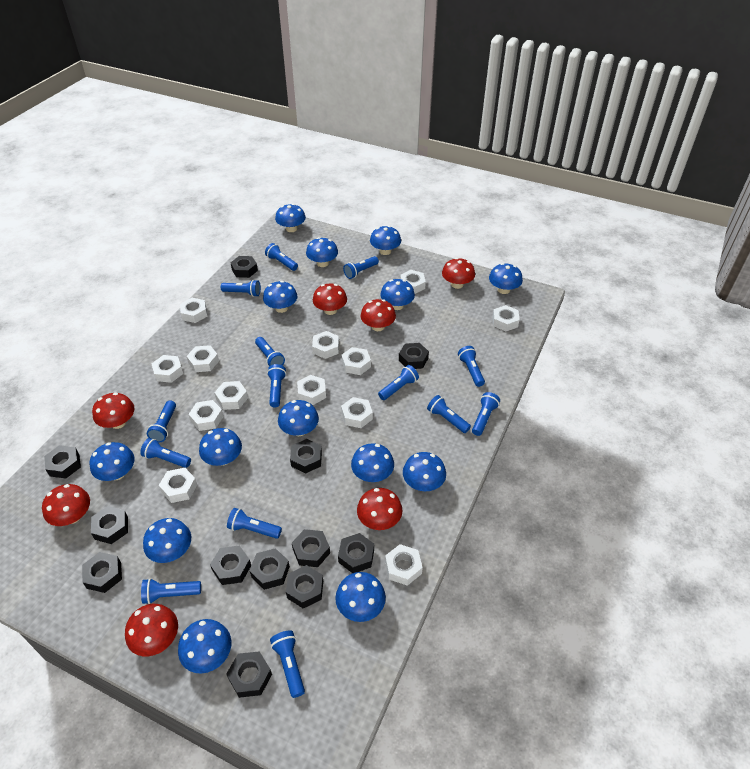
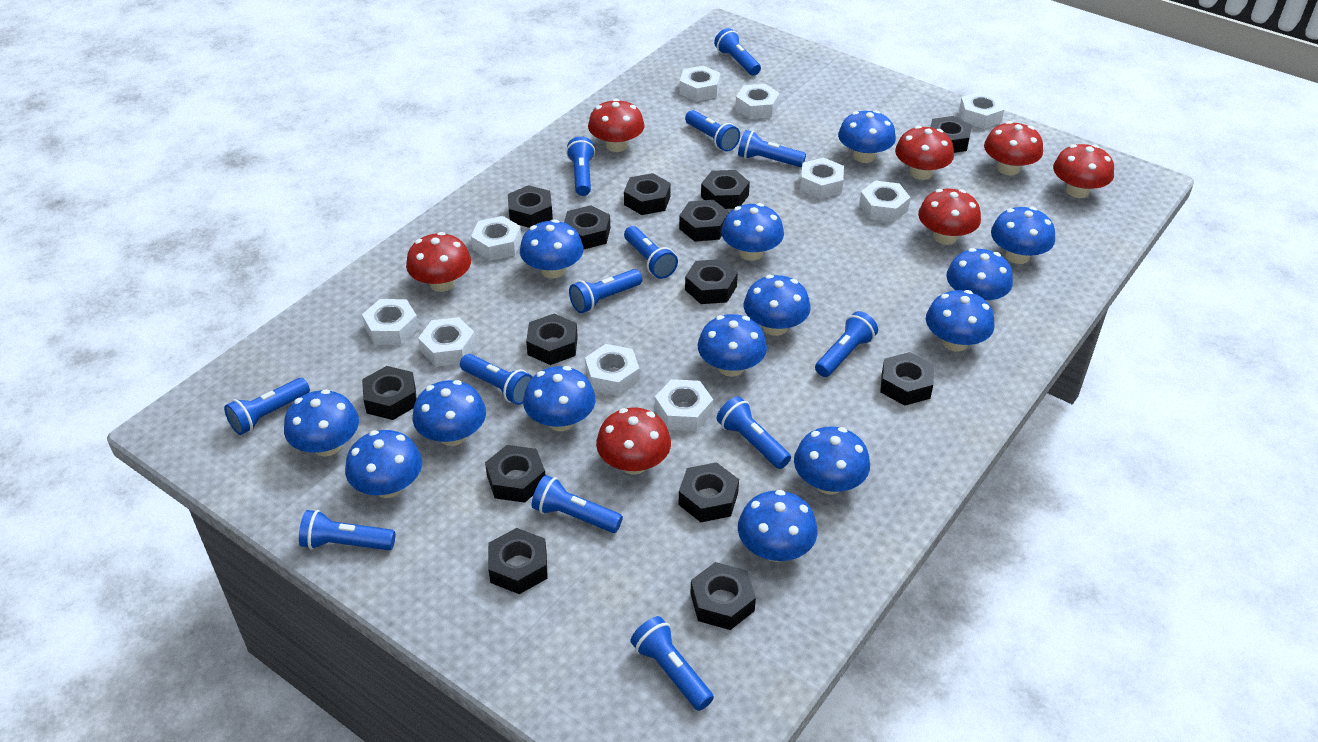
black nut: [44,445,81,478] [82,552,122,593] [91,506,128,544] [210,546,251,585] [226,651,272,698] [231,256,258,278] [250,548,290,590] [286,565,323,609] [290,439,322,474] [292,529,330,567] [338,533,374,573] [399,343,429,369] = 12 -> [362,366,417,420] [485,445,545,503] [488,528,548,594] [508,185,553,228] [526,314,578,365] [564,205,610,250] [624,173,671,215] [679,200,729,242] [679,462,739,522] [685,259,738,304] [691,562,756,630] [701,170,750,209] [880,352,934,406] [930,116,972,153] = 14
blue flashlight: [140,438,191,468] [141,578,201,604] [147,401,176,442] [221,280,261,297] [227,508,282,539] [255,337,285,366] [265,243,298,271] [267,364,286,407] [270,630,305,698] [343,256,379,279] [378,365,419,400] [427,395,471,433] [458,346,485,387] [472,392,500,436] = 14 -> [224,378,310,435] [299,510,395,550] [460,354,532,405] [532,475,623,533] [566,136,595,196] [569,269,642,313] [624,226,678,279] [630,616,714,711] [685,110,740,152] [714,28,761,76] [717,396,791,469] [738,130,806,167] [815,311,878,377] = 13
white nut: [152,355,183,383] [159,468,197,503] [180,298,207,323] [187,345,219,372] [188,400,223,431] [214,381,248,410] [297,375,326,405] [312,331,339,359] [341,347,371,375] [341,397,373,428] [385,544,423,586] [400,270,426,294] [492,305,520,331] = 13 -> [362,299,419,345] [418,317,476,367] [471,216,522,261] [585,344,640,396] [655,379,713,431] [679,65,720,102] [735,84,780,119] [800,157,844,199] [859,181,910,222] [959,91,1004,129] = 10

